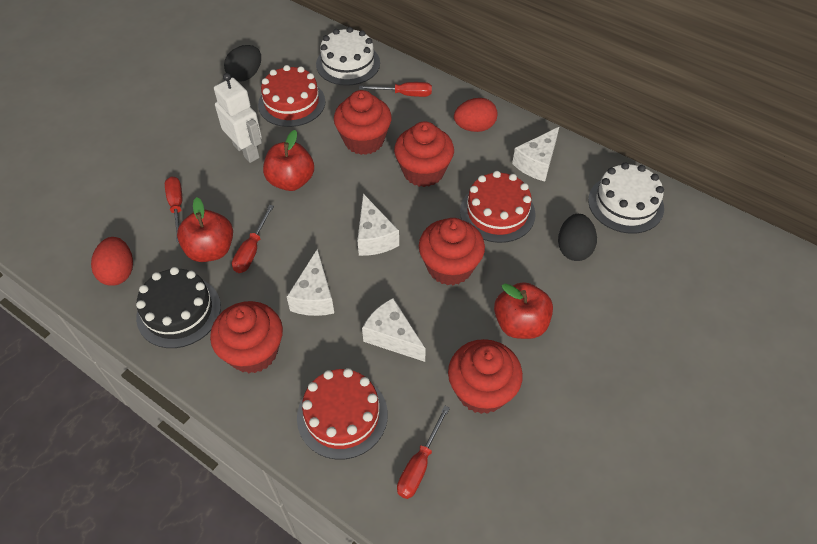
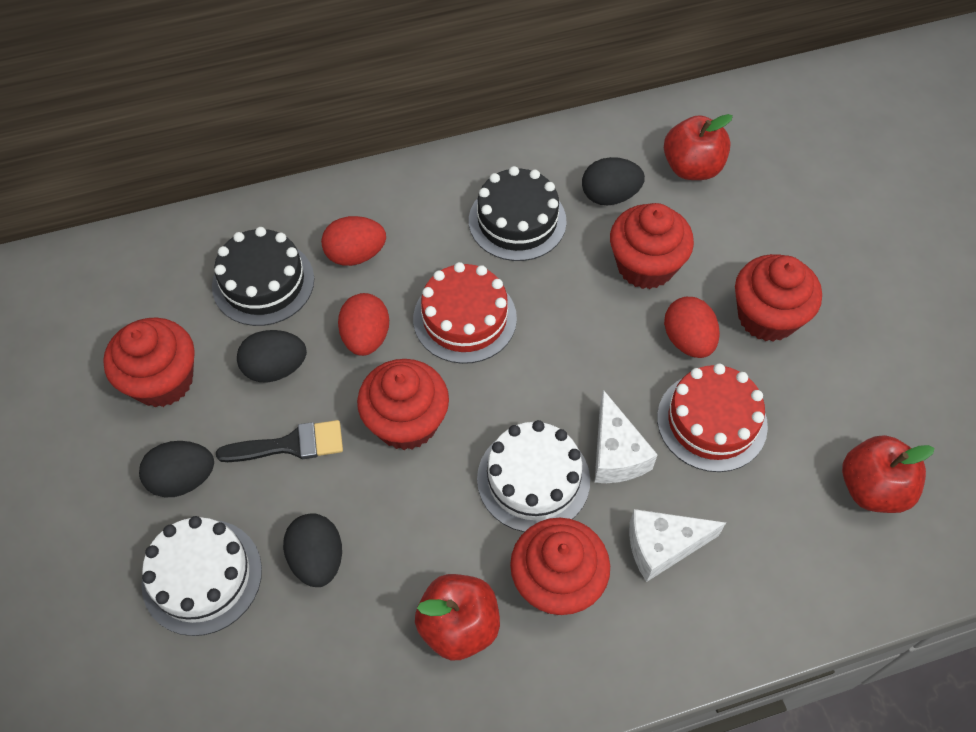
black brush: none = 0 -> [216,420,343,462] = 1
black cake: [136,267,221,348] = 1 -> [212,227,314,326] [469,166,567,261] = 2
black egg: [224,45,261,82] [558,214,597,261] = 2 -> [139,441,214,497] [237,330,307,382] [283,513,342,587] [582,157,645,205] = 4
red cake: [258,65,325,127] [297,368,388,460] [460,171,536,243] = 3 -> [413,262,517,364] [657,364,768,472] = 2
red egg: [91,237,133,286] [454,98,498,132] = 2 -> [321,216,386,266] [338,293,389,356] [664,297,720,358] = 3
red screwdriver: [165,176,182,242] [232,205,274,273] [359,82,432,97] [397,405,450,499] = 4 -> none = 0
white cheese: [287,249,334,316] [357,194,399,256] [362,298,426,362] [512,127,559,181] = 4 -> [595,390,658,483] [629,509,726,582] = 2
white robot: [214,73,262,163] = 1 -> none = 0

